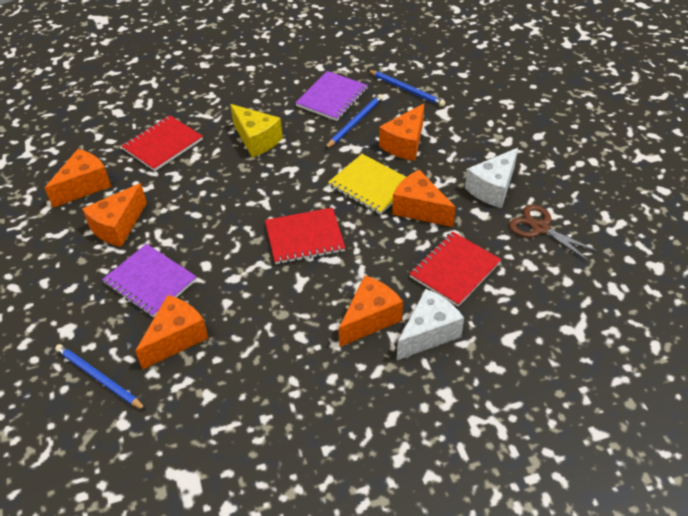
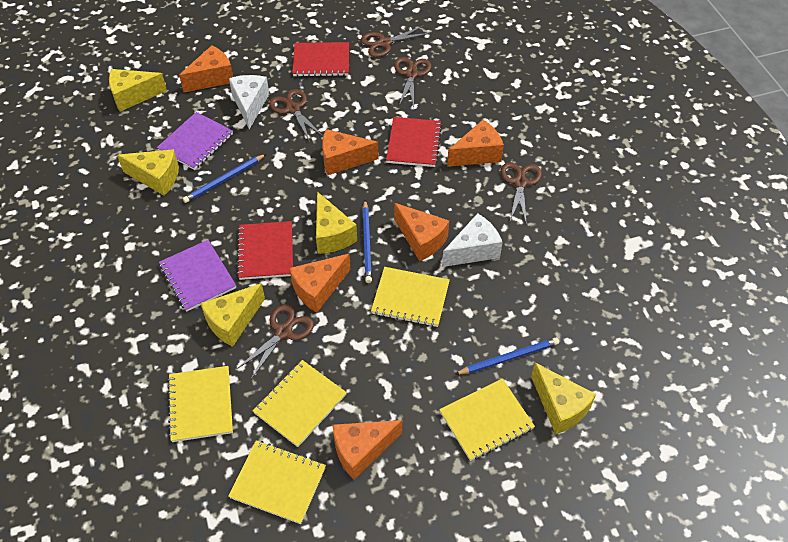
brown scissors: [509,204,600,262] = 1 -> [236,304,314,379] [269,89,323,142] [361,25,430,57] [394,57,432,107] [501,162,542,225] = 5
yellow cheese: [230,104,283,157] = 1 -> [109,69,167,112] [117,149,179,196] [200,283,265,347] [316,192,357,254] [531,363,596,435] = 5
yellow notebook: [328,154,406,215] = 1 -> [167,366,233,442] [228,440,326,524] [253,360,347,447] [371,267,450,327] [439,378,535,461] = 5

